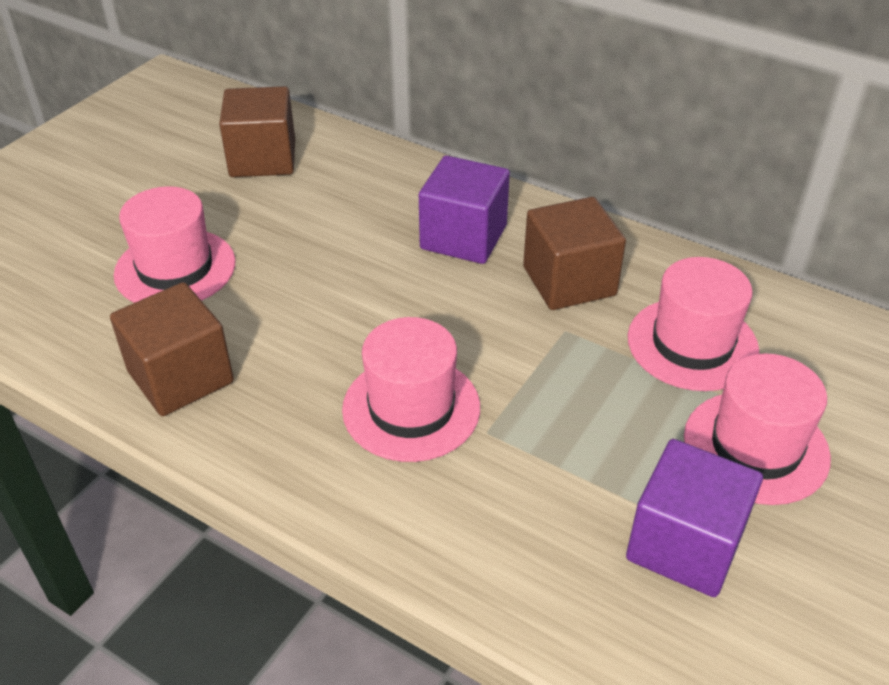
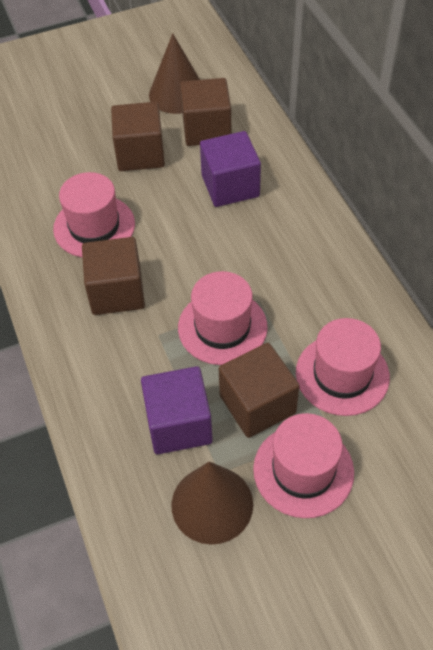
brown cone: none = 0 -> [149,33,200,114] [171,461,253,545] = 2
brown cube: [110,282,234,416] [219,86,295,177] [523,197,626,310] = 3 -> [82,237,145,315] [111,102,165,171] [180,78,231,146] [219,343,299,438] = 4

